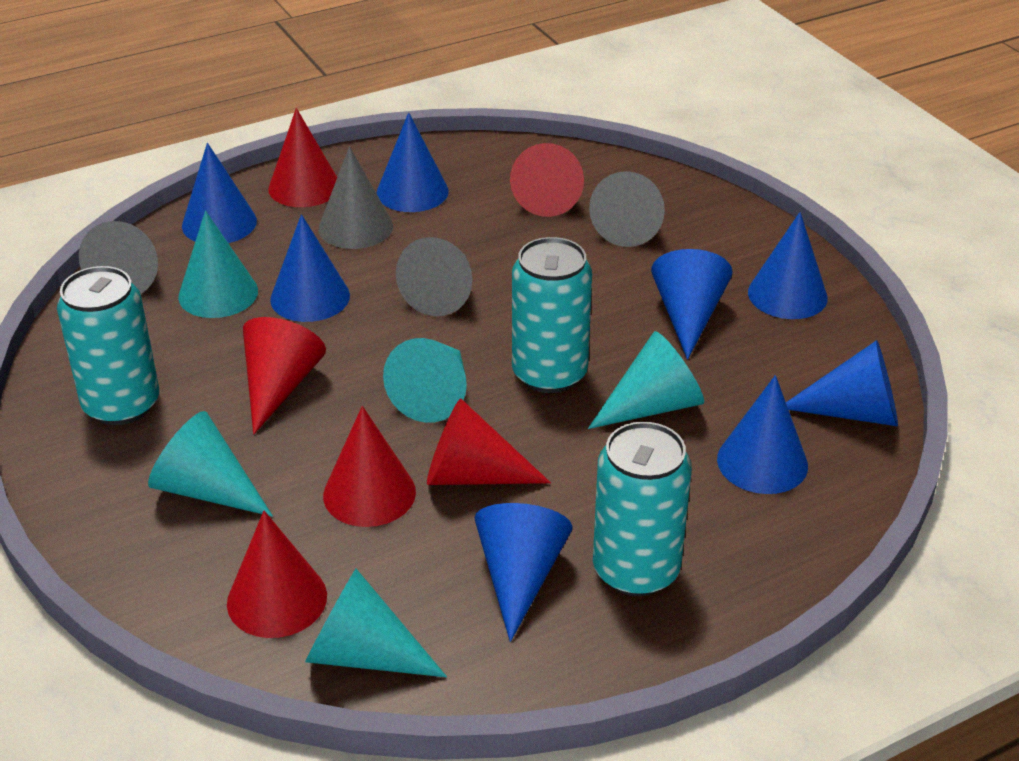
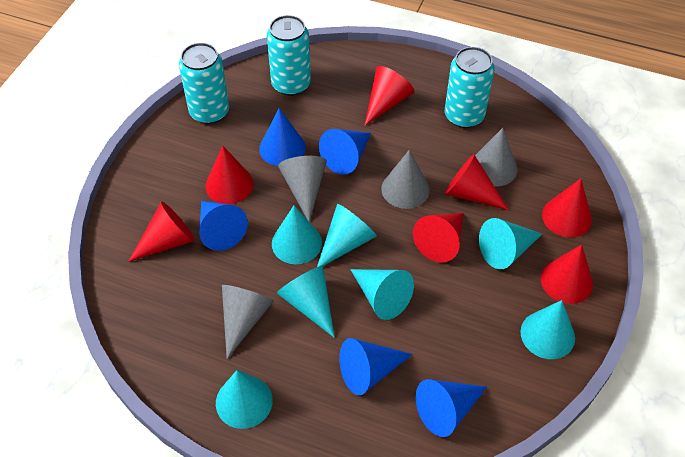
blue cone: [182,143,257,243] [270,214,350,322] [376,113,449,212] [474,503,572,642] [651,249,733,360] [717,375,808,494] [748,212,828,319] [786,340,898,426] = 8 -> [199,201,248,251] [259,108,306,166] [319,129,371,175] [339,338,413,395] [416,379,487,437] = 5
red cone: [227,511,327,638] [243,317,326,434] [268,108,337,207] [323,406,416,527] [427,398,551,485] [510,143,584,217] = 6 -> [128,202,195,262] [206,146,254,204] [364,66,414,126] [413,213,464,262] [445,154,509,210] [541,244,593,304] [542,178,592,237] = 7
turquoise cone: [148,411,273,516] [178,211,258,318] [305,569,447,677] [383,338,467,423] [588,331,704,429] = 5 -> [216,370,273,429] [272,205,322,264] [277,266,335,338] [317,204,377,267] [350,269,414,320] [479,218,542,269] [520,300,575,359] = 7

